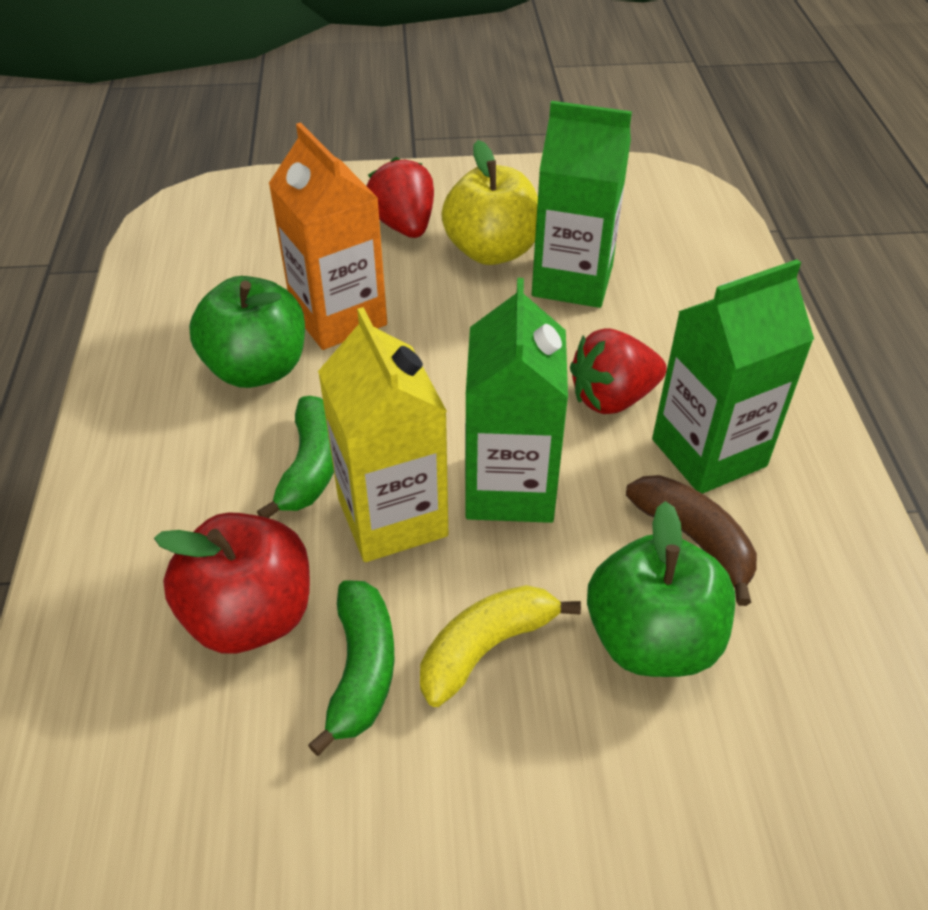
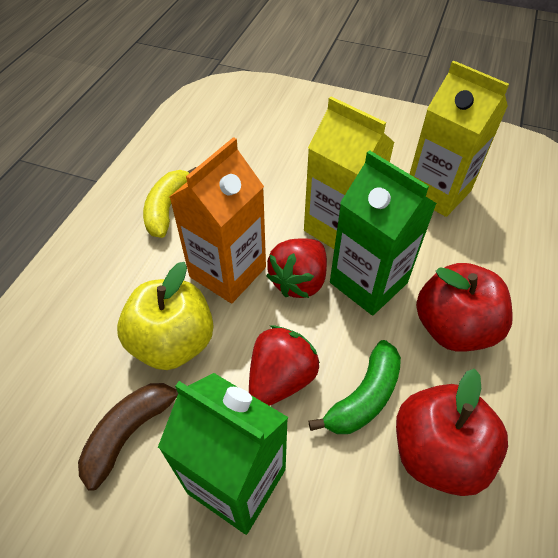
green apple: [189,276,305,388] [587,501,735,677] = 2 -> none = 0
green banana: [257,396,334,518] [308,580,394,756] = 2 -> [309,340,401,434] = 1
green carton: [465,278,568,523] [532,101,632,308] [652,259,814,494] = 3 -> [158,373,289,535] [330,150,437,316] = 2
red apple: [154,512,310,654] = 1 -> [396,369,508,496] [416,263,513,352] = 2
yellow carton: [318,307,448,562] = 1 -> [304,96,395,249] [410,60,509,217] = 2

